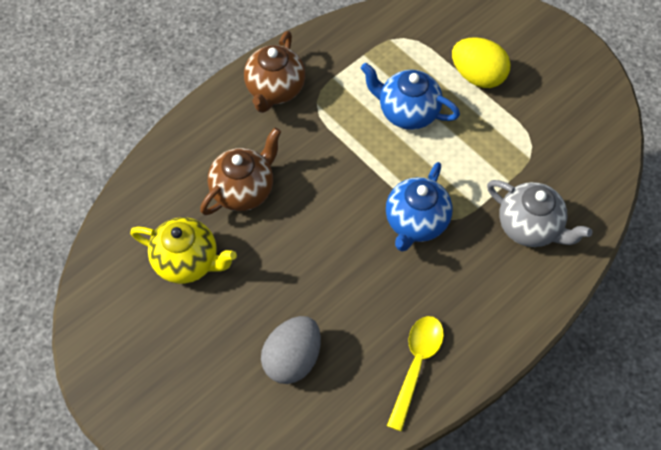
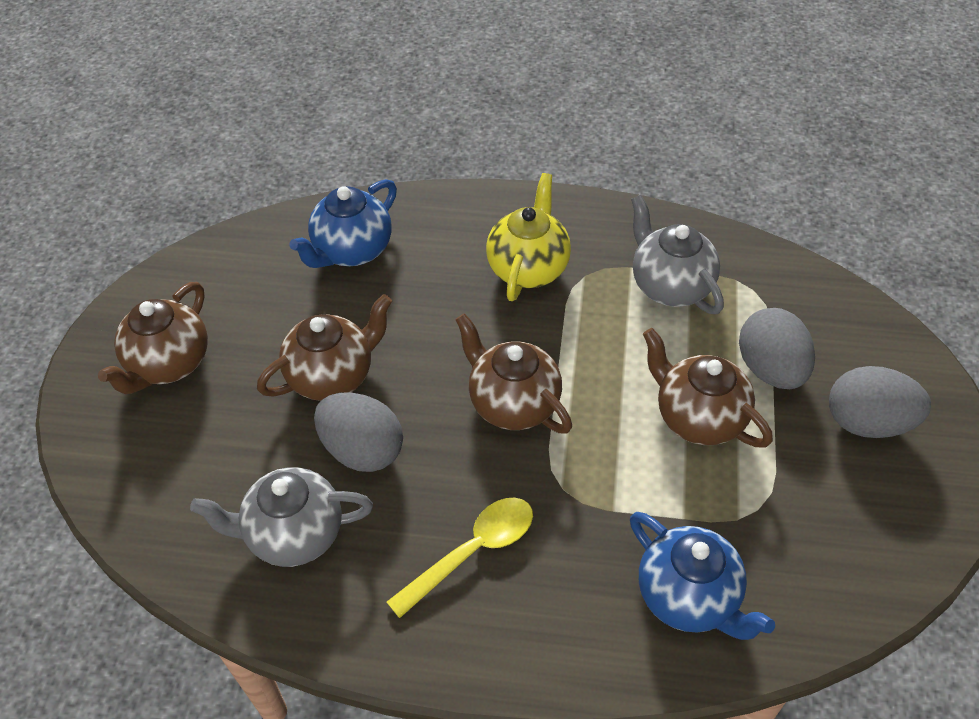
brown teapot: [200,128,281,215] [244,31,305,113] = 2 -> [98,282,208,394] [257,294,392,401] [455,313,572,434] [643,328,773,448] = 4
grey egg: [261,316,321,384] = 1 -> [314,392,403,472] [739,308,815,389] [829,366,931,438] = 3
grey teapot: [487,180,592,247] = 1 -> [190,467,373,567] [631,194,724,314] = 2
yellow egg: [452,37,511,88] = 1 -> none = 0

